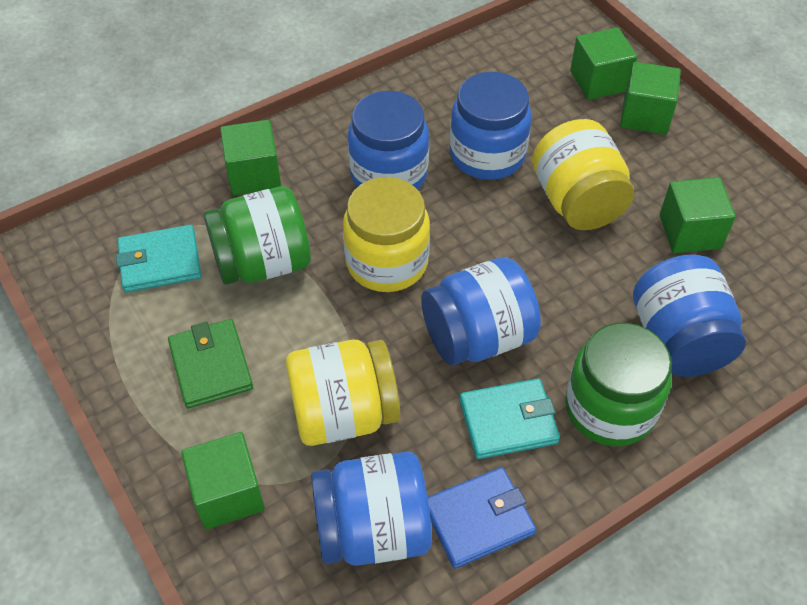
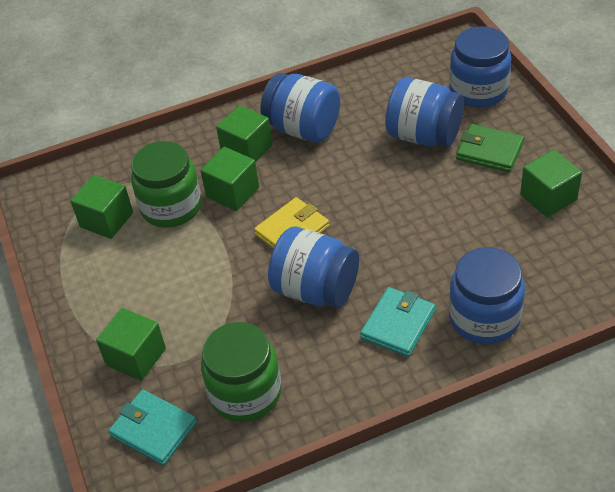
blue wallet: [428,467,536,569] = 1 -> none = 0
yellow jar: [286,340,400,446] [343,177,430,292] [532,119,634,230] = 3 -> none = 0
yellow wallet: none = 0 -> [254,197,330,249] = 1

